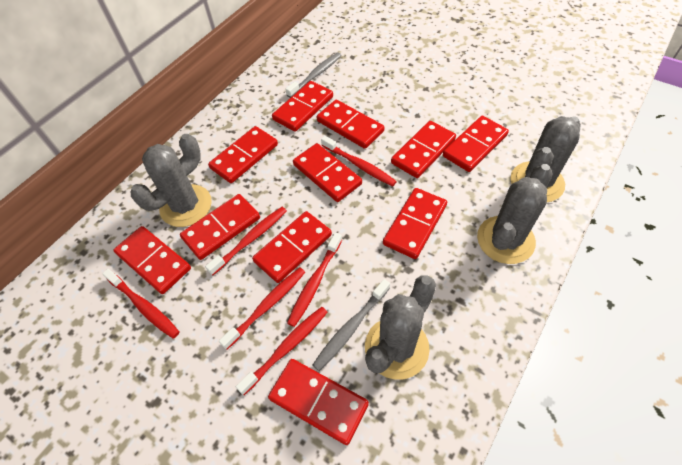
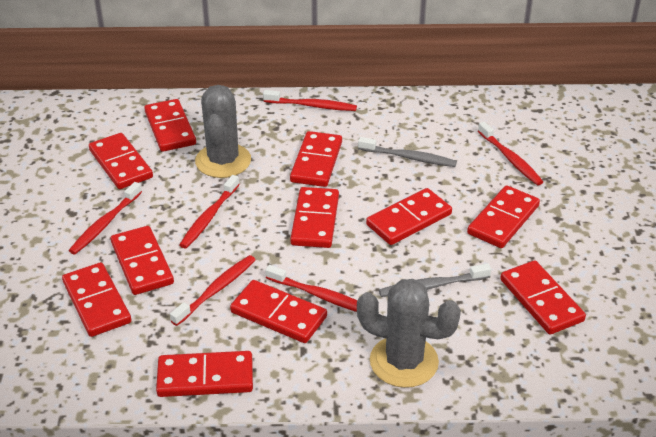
grey cactus: [131,134,212,227] [365,276,436,380] [477,164,552,264] [510,116,581,202] = 4 -> [195,85,251,178] [357,279,461,388] = 2

